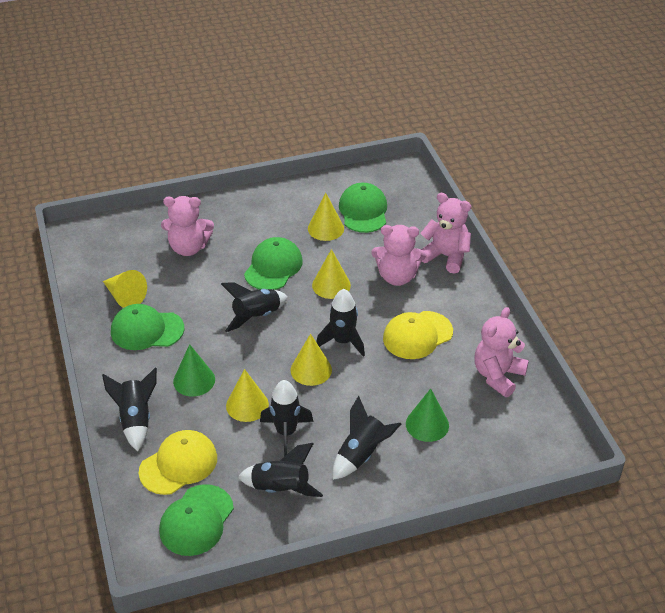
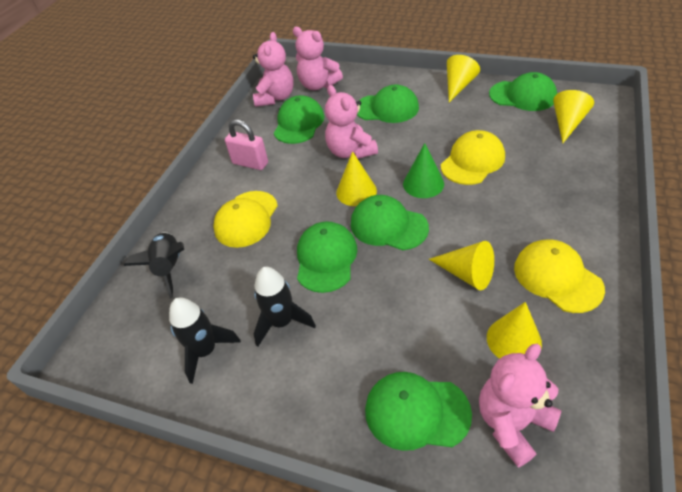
black rocket: [102,368,157,451] [221,282,287,332] [238,443,323,497] [260,380,313,456] [316,289,365,357] [333,396,401,480] = 6 -> [124,232,184,299] [169,297,241,384] [254,267,316,347] = 3
green cap: [111,304,184,350] [159,484,234,556] [244,237,303,290] [339,183,387,233] = 4 -> [274,95,325,144] [297,221,357,293] [351,195,429,250] [357,84,419,123] [365,372,472,451] [489,72,557,111] = 6
green cone: [173,344,215,396] [406,389,449,442] = 2 -> [403,143,444,198] = 1
pink padlock: none = 0 -> [225,120,268,170] = 1
yellow cap: [139,430,217,495] [383,311,453,359] = 2 -> [213,191,278,248] [441,130,505,185] [514,239,605,313] = 3

